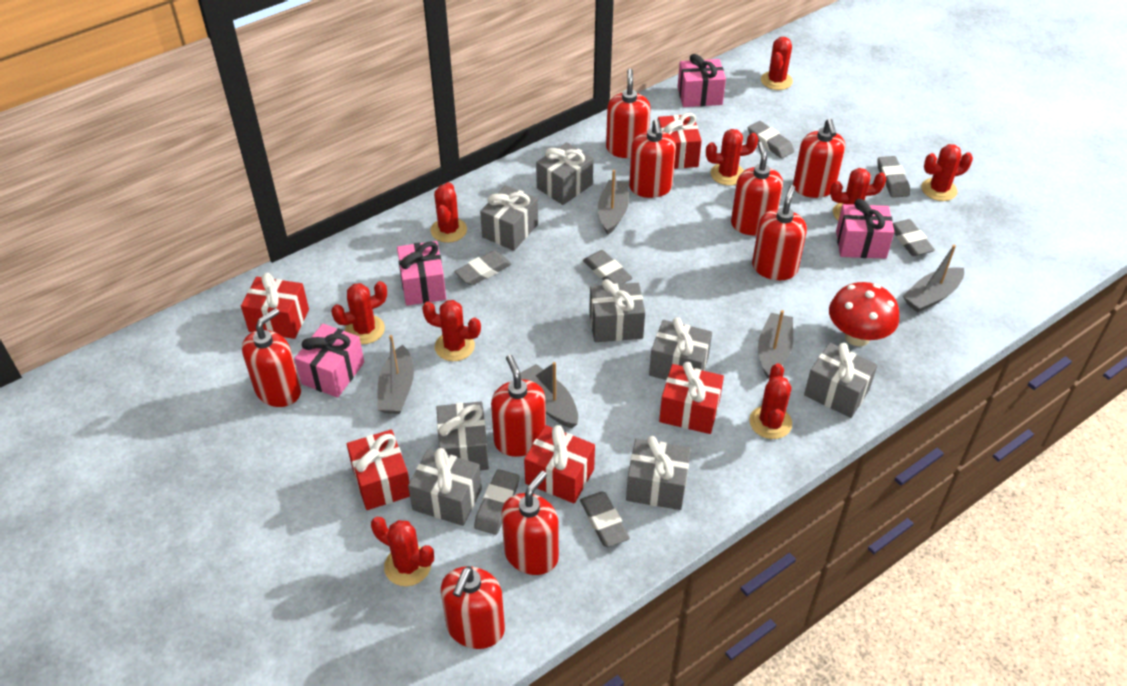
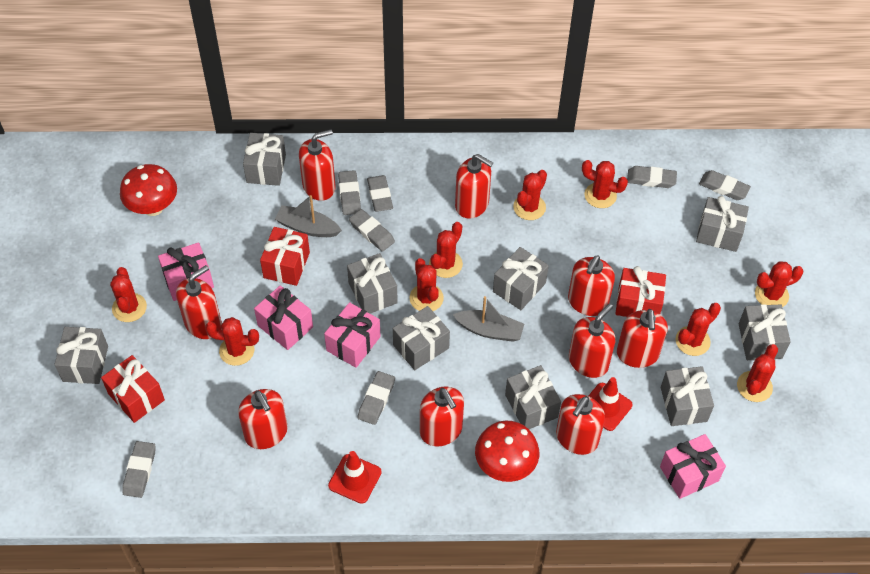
grey boat: [378,335,414,414] [520,362,578,428] [598,170,629,235] [758,310,793,378] [903,245,964,312] = 5 -> [275,195,342,237] [453,296,524,342] = 2
grey gift: [408,448,482,526] [436,401,489,470] [480,185,538,251] [536,142,593,205] [589,279,645,342] [626,436,691,510] [649,317,712,380] [804,343,877,418] = 8 -> [54,327,108,384] [243,133,286,186] [347,253,398,314] [393,306,450,370] [493,247,549,310] [505,365,561,429] [661,366,714,426] [696,196,749,252] [738,304,791,360] = 9
red gift: [241,273,309,339] [347,429,410,510] [524,425,595,504] [658,113,702,169] [659,362,724,434] = 5 -> [101,355,165,423] [260,227,310,286] [615,266,666,317] = 3
red mushroom: [829,282,899,346] = 1 -> [120,164,177,216] [475,421,539,482] = 2
red traffic cone: none = 0 -> [328,451,382,504] [588,377,633,431] = 2

